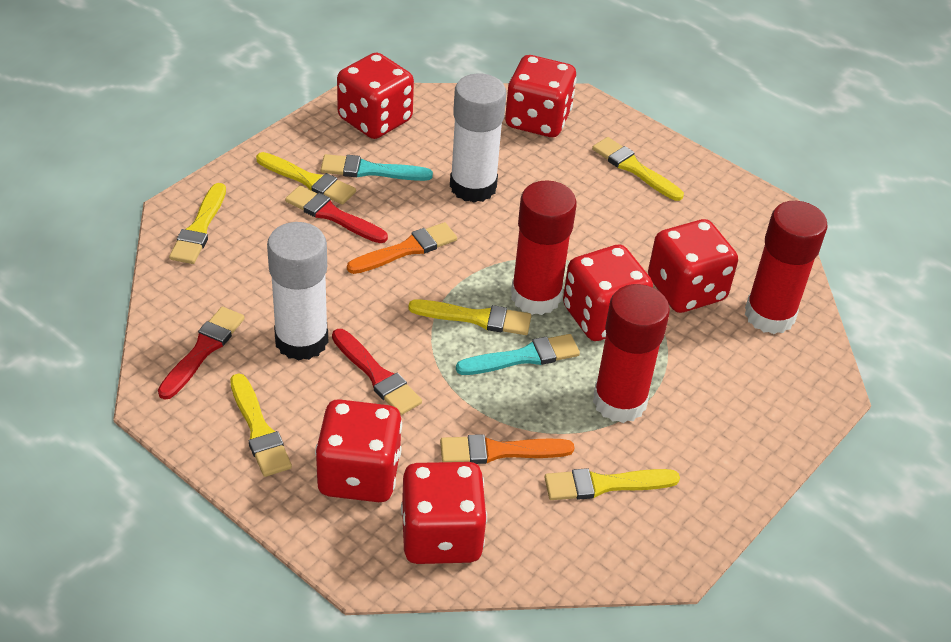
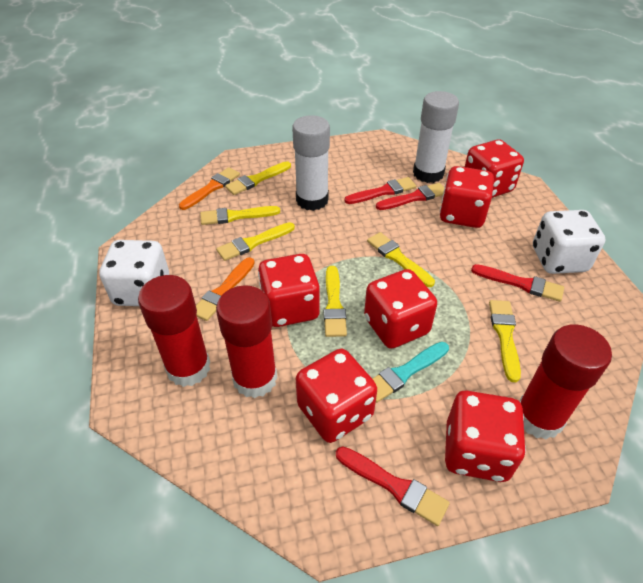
red brush: [158,307,245,400] [285,186,388,243] [332,329,422,415] = 3 -> [336,446,450,526] [344,177,416,204] [376,183,444,210] [471,264,564,302] = 4
turquoise brush: [321,154,433,181] [456,334,580,375] = 2 -> [372,342,449,403] = 1
white dice: none = 0 -> [99,240,169,306] [533,210,605,274] = 2

